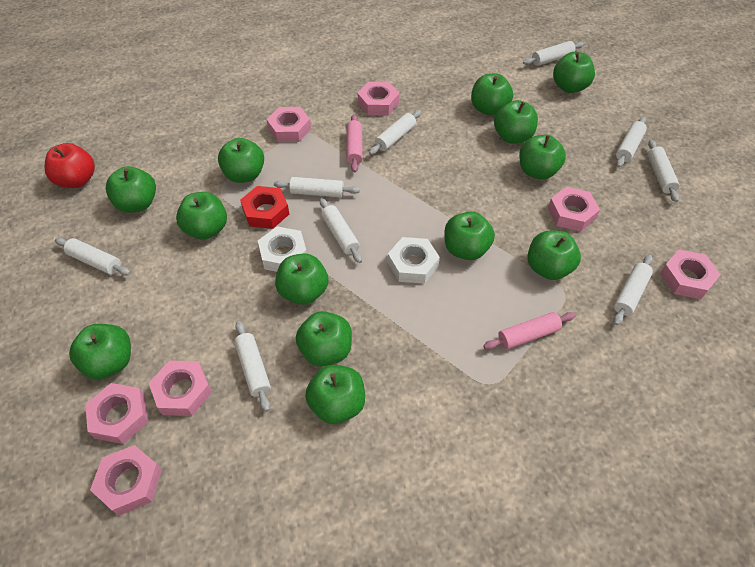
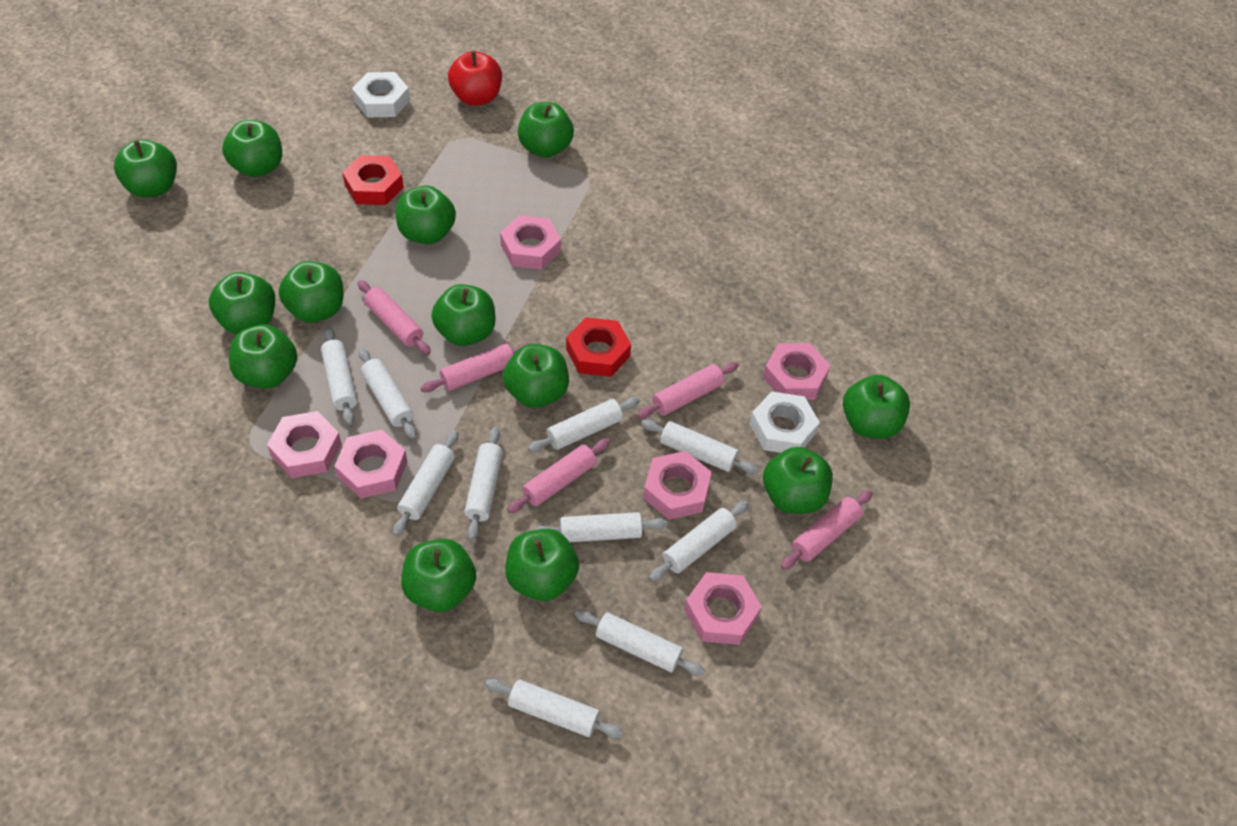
pink nut: [85,383,149,444] [90,445,162,516] [149,360,212,416] [267,107,311,142] [358,82,399,115] [548,187,600,232] [660,249,721,299] = 7 -> [267,411,342,478] [334,429,407,498] [500,215,561,270] [643,451,712,520] [684,572,762,645] [763,343,831,400] = 6
pink rolling pin: [347,114,363,172] [483,312,576,350] = 2 -> [358,280,431,355] [420,343,532,392] [507,439,610,513] [637,362,739,419] [781,490,873,570] = 5
red nut: [240,186,289,229] = 1 -> [342,155,404,205] [566,317,631,377] = 2
white rolling pin: [55,238,131,276] [234,321,271,412] [274,177,360,197] [320,198,362,263] [369,110,421,155] [523,41,584,66] [613,255,653,325] [616,117,647,167] [648,140,680,202] = 9 -> [321,327,357,425] [358,348,416,439] [393,430,458,536] [464,427,503,540] [485,679,624,738] [528,397,640,452] [534,512,667,542] [575,610,705,676] [641,419,759,474] [649,501,749,581] = 10

